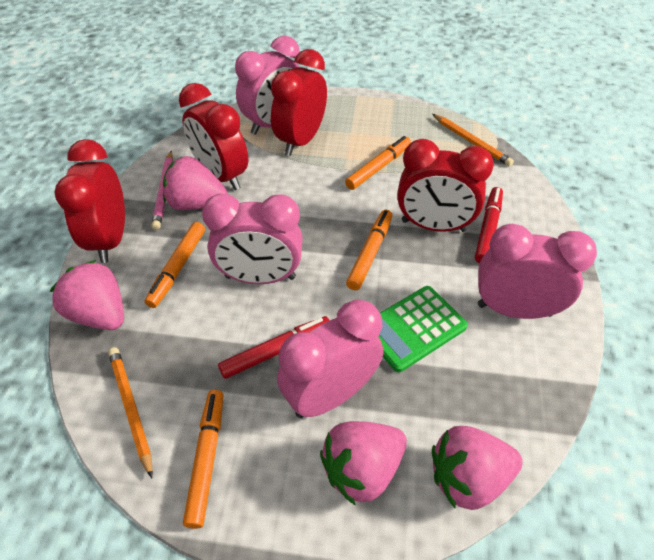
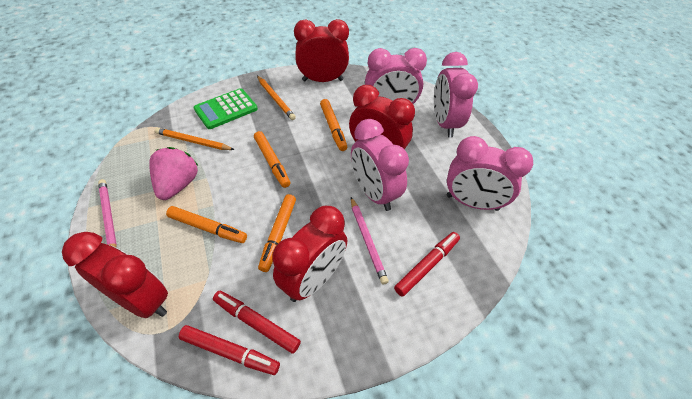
pink pencil: [151,151,173,230] = 1 -> [98,179,117,247] [351,197,389,285] = 2
pink strawberry: [50,260,124,330] [163,156,227,210] [320,421,407,506] [432,426,523,510] = 4 -> [149,147,199,200] = 1
red marker: [218,316,330,379] [475,187,503,263] = 2 -> [179,325,280,375] [213,291,301,354] [394,232,460,297] = 3

